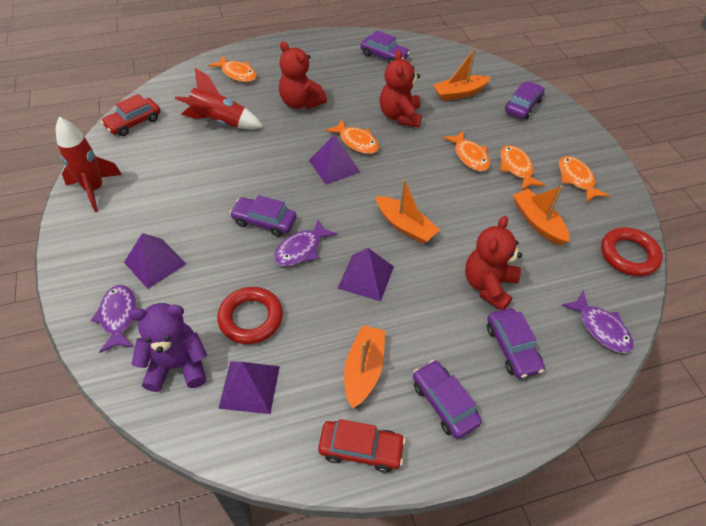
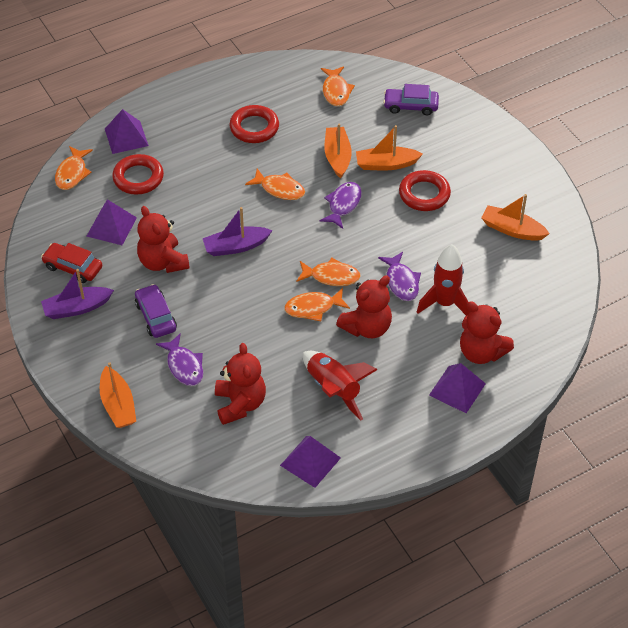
purple boat: none = 0 -> [41,269,114,319] [203,207,273,256] = 2
purple car: [230,195,297,237] [360,30,410,64] [413,360,482,439] [487,308,545,379] [505,81,545,119] = 5 -> [135,284,177,338] [383,84,439,115] = 2
purple teddy bear: [129,303,207,392] = 1 -> none = 0
red car: [101,94,161,136] [318,419,406,473] = 2 -> [41,243,102,283] = 1
red ring: [217,287,283,344] [601,227,663,276] = 2 -> [112,154,164,195] [229,105,279,143] [399,170,451,211] = 3
red teddy bear: [279,41,327,109] [380,50,422,128] [465,216,522,310] = 3 -> [137,206,190,273] [215,343,266,425] [336,275,392,338] [460,301,514,364] = 4

